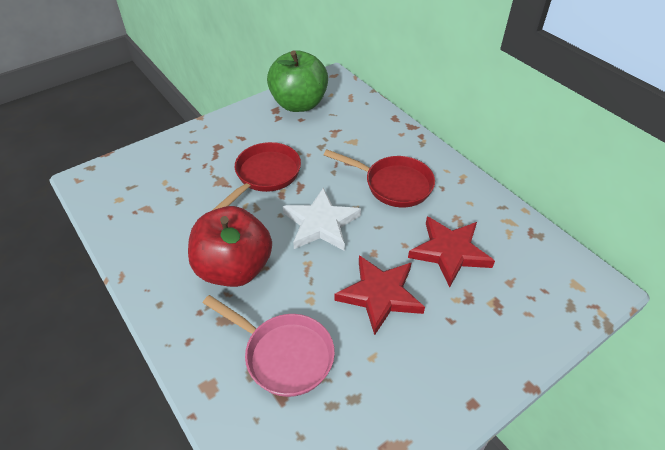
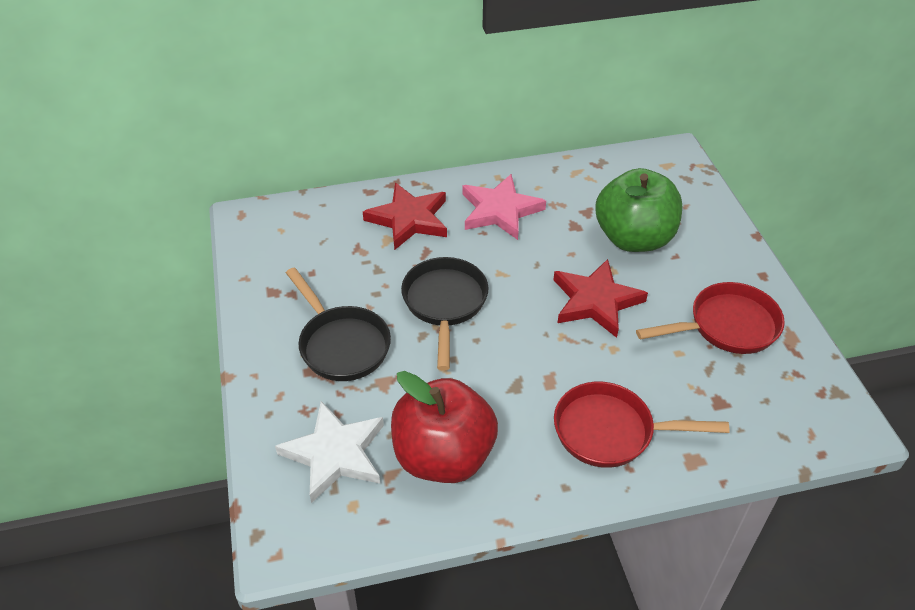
black pan: none = 0 -> [286,267,391,381] [401,257,489,370] = 2
pink pan: [203,295,335,397] = 1 -> none = 0
pink star: none = 0 -> [462,174,546,240] = 1

